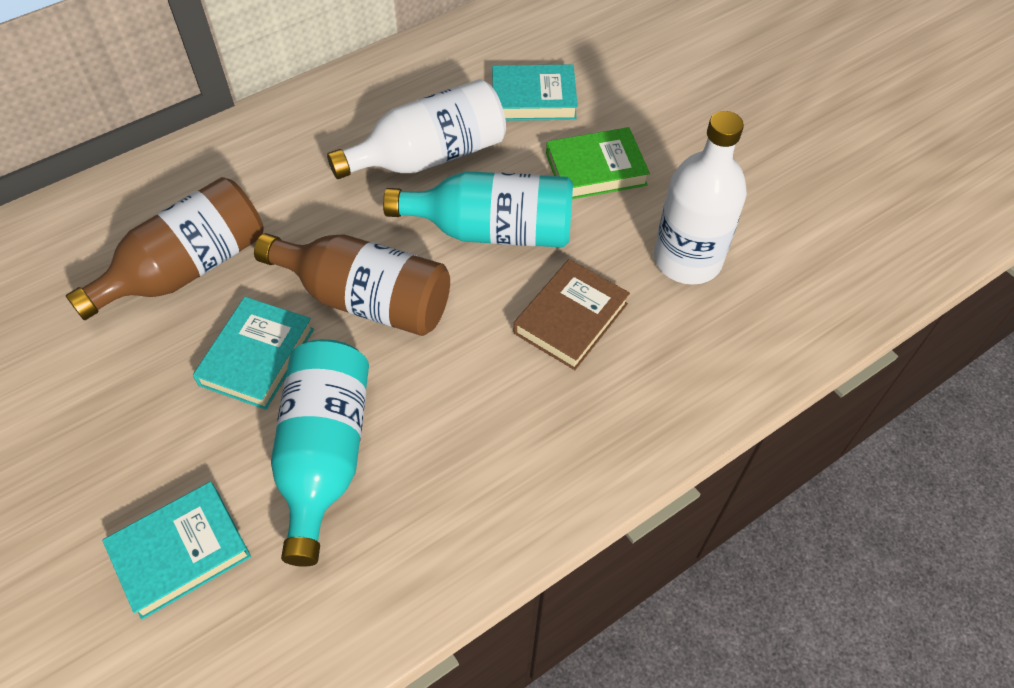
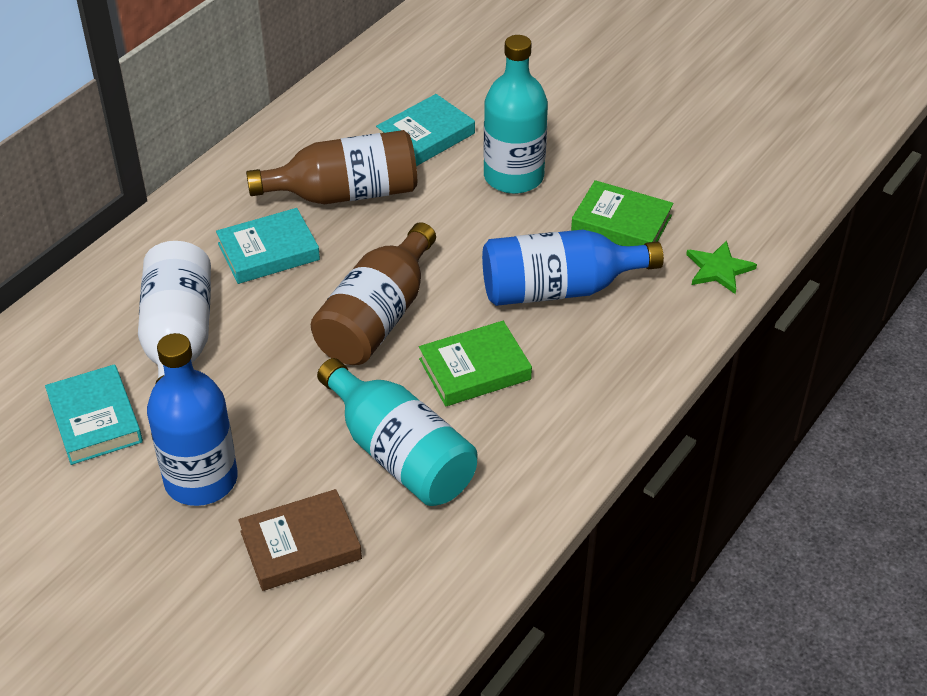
blue bottle: none = 0 -> [147,333,238,506] [482,230,664,306] = 2
green book: [546,127,650,199] = 1 -> [419,321,532,406] [571,180,673,246] = 2
green star: none = 0 -> [686,240,757,294] = 1
white bottle: [327,79,506,179] [654,111,747,285] = 2 -> [138,241,211,385] = 1

